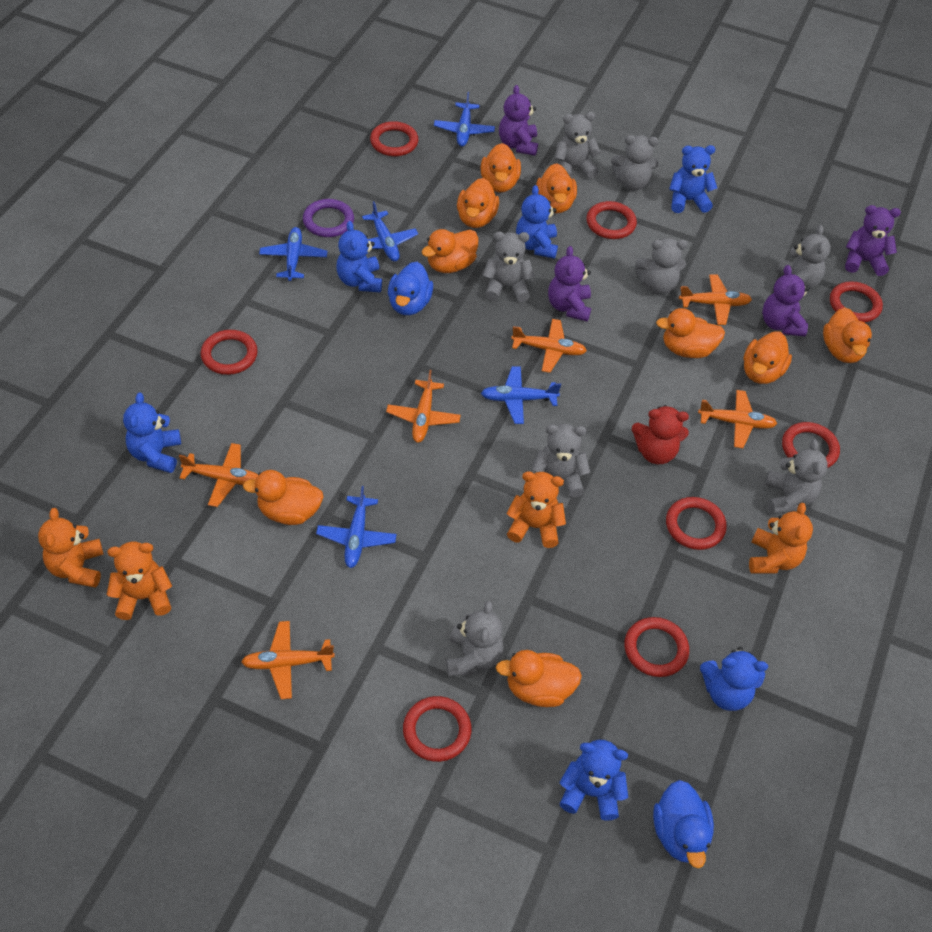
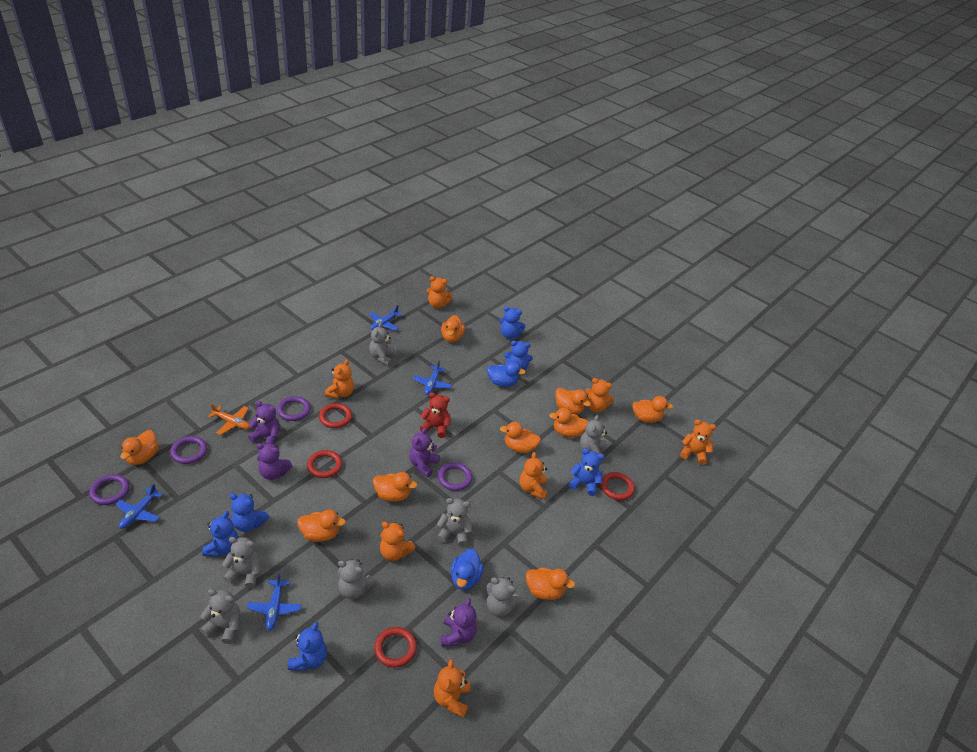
blue plane: [259,227,328,281] [316,486,397,568] [362,201,418,262] [434,92,495,147] [481,366,561,424] = 5 -> [116,484,162,529] [247,573,302,631] [369,305,402,331] [413,361,452,395] = 4
grey teddy bear: [446,601,503,677] [483,231,534,302] [532,424,590,498] [555,112,601,179] [611,135,659,191] [635,238,688,294] [765,439,828,515] [777,225,831,289] = 8 -> [201,589,240,644] [222,537,260,588] [337,559,375,599] [369,322,395,366] [437,498,472,546] [487,577,522,617] [580,415,607,461] = 7
orange plane: [179,443,258,507] [241,621,335,699] [386,370,461,443] [511,319,587,373] [679,274,752,325] [698,390,777,448] = 6 -> [208,404,250,435] = 1
orange teddy bear: [38,508,103,588] [107,542,172,620] [506,471,566,548] [749,503,813,574] = 4 -> [325,359,354,399] [380,522,415,561] [427,276,452,308] [434,659,470,717] [520,452,547,500] [585,378,614,412] [680,420,716,465] = 7
purple ring: [303,199,354,237] = 1 -> [89,474,130,505] [170,436,207,464] [277,396,311,421] [438,462,472,491] = 4
red ring: [201,330,257,375] [370,121,418,156] [403,696,471,762] [586,201,637,239] [624,617,689,677] [666,497,727,550] [782,422,840,468] [830,282,883,322] = 8 -> [307,450,342,478] [319,403,352,428] [374,627,417,668] [601,472,635,500] = 4

